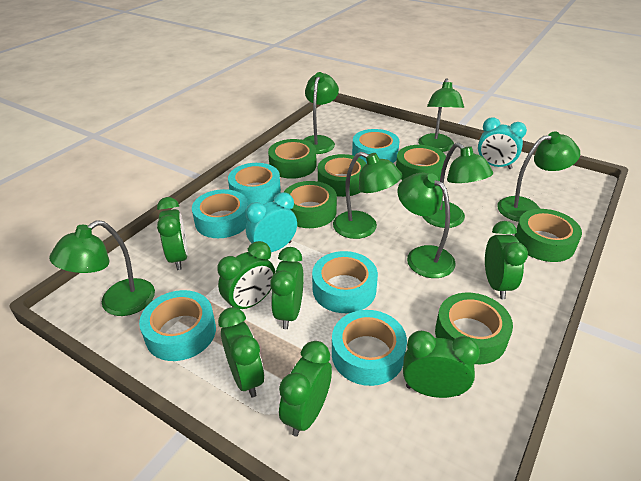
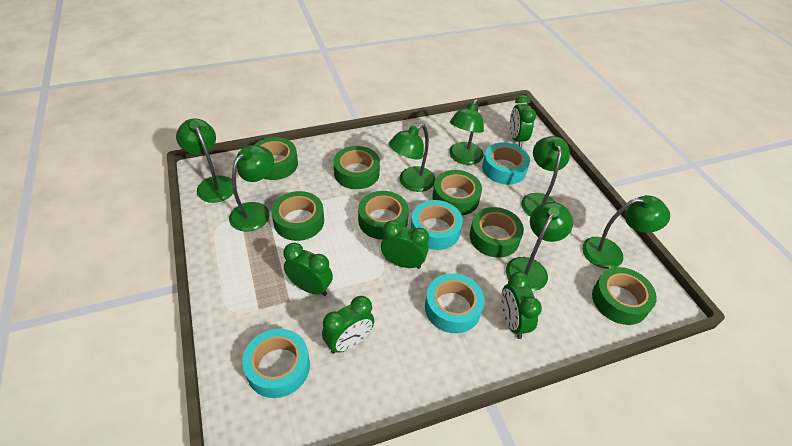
green clock: [157,197,188,270] [217,241,275,309] [218,307,264,398] [270,247,304,329] [279,341,332,436] [403,331,480,398] [485,221,528,299] = 7 -> [283,243,333,296] [322,296,374,354] [381,220,429,269] [501,272,542,339] [510,95,536,147] = 5
green tape: [268,139,316,179] [284,181,337,228] [318,154,367,197] [396,145,446,181] [435,293,513,364] [514,209,582,262] = 6 -> [254,137,298,180] [271,191,324,241] [333,146,380,189] [358,191,409,240] [432,170,482,215] [470,207,524,258] [592,267,657,325] = 7
turquoise clock: [246,192,297,252] [478,117,527,169] = 2 -> none = 0
turquoise tape: [139,290,216,361] [192,189,248,238] [228,163,281,205] [312,251,378,313] [332,310,407,386] [352,129,399,163] = 6 -> [242,329,310,398] [411,200,463,250] [425,273,485,333] [482,142,530,185] = 4

